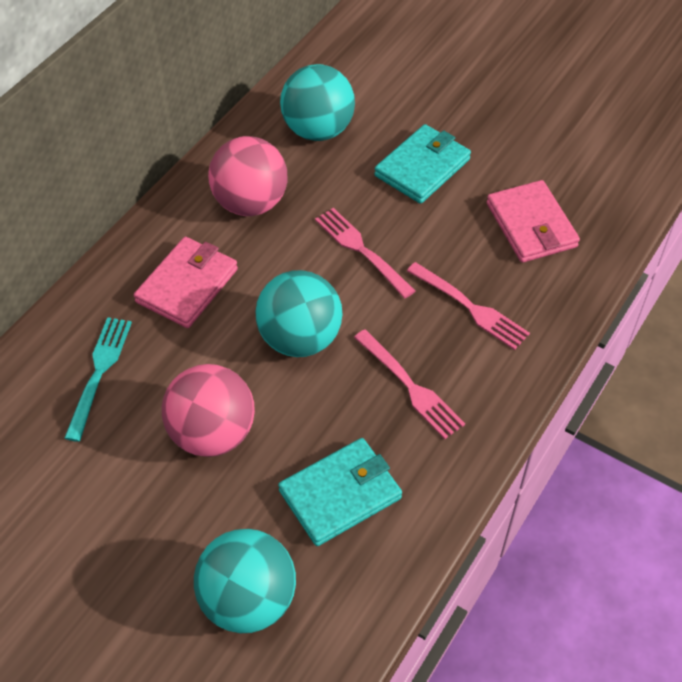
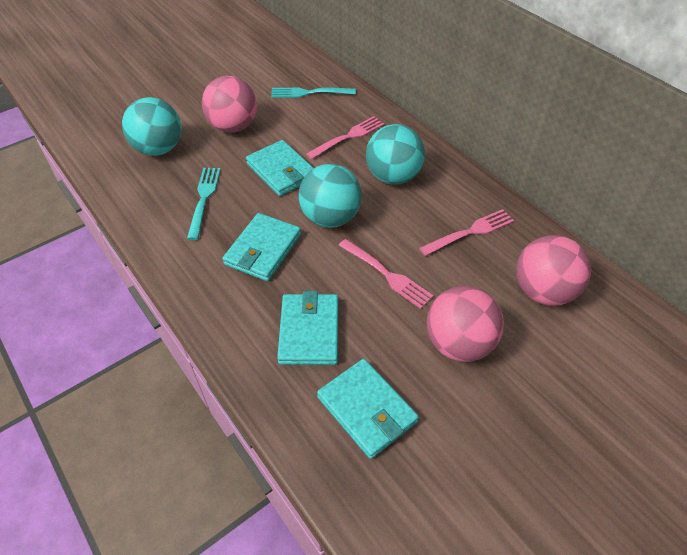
pink ball: [162,364,255,457] [208,136,287,216] = 2 -> [202,76,257,132] [426,286,504,362] [516,235,591,306] = 3
pink wallet: [134,237,238,328] [487,180,580,263] = 2 -> none = 0
turquoise fork: [64,317,132,442] = 1 -> [187,168,221,240] [271,88,356,98] = 2
turquoise wallet: [278,438,402,546] [374,124,471,204] = 2 -> [222,213,301,281] [246,140,314,196] [277,291,338,365] [317,359,419,459] = 4

